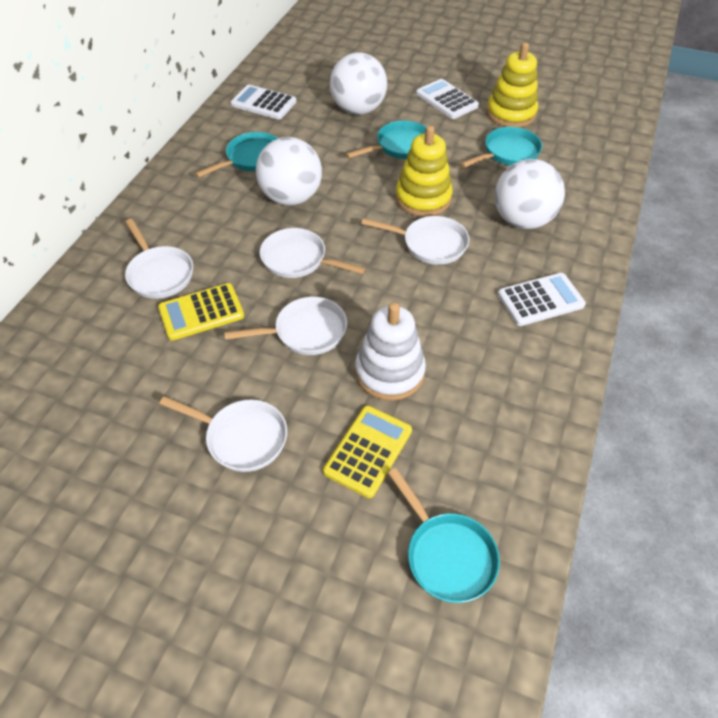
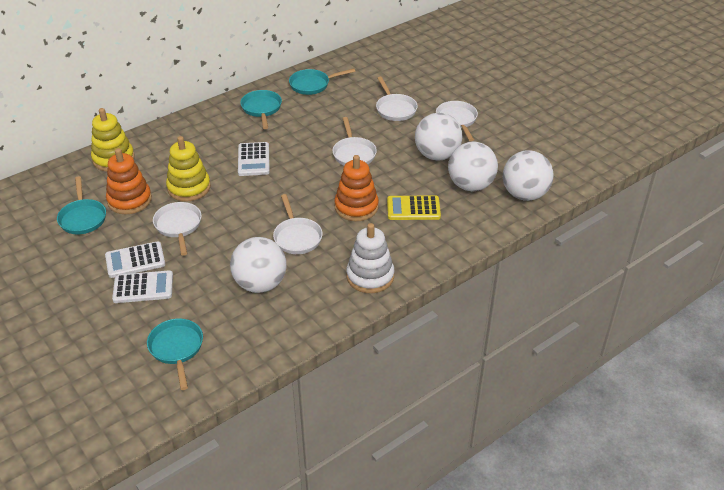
orange stacking toy: none = 0 -> [106,148,152,214] [334,155,379,221] = 2
white ball: [256,137,322,205] [330,52,387,115] [495,159,565,229] = 3 -> [230,237,286,293] [415,113,462,161] [448,142,498,191] [503,150,554,201] = 4
yellow calculator: [158,283,244,341] [323,406,412,498] = 2 -> [387,196,441,220] = 1

